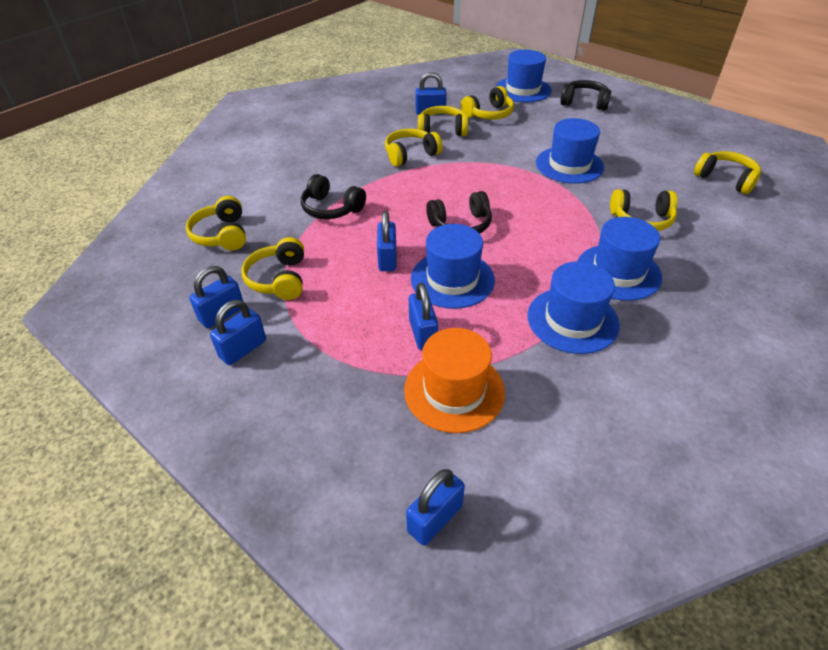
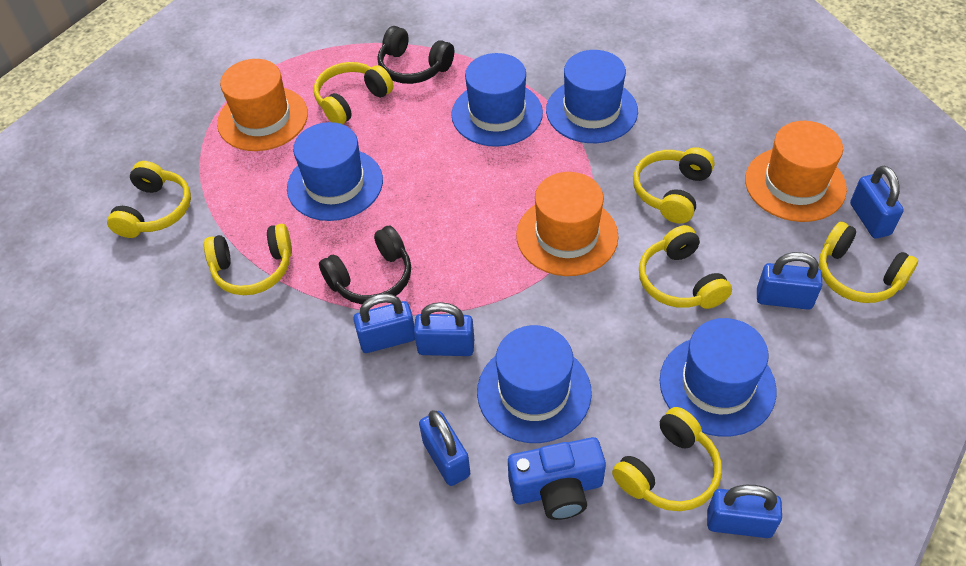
black headphones: [301,174,366,219] [426,191,492,234] [560,80,611,111] = 3 -> [319,226,411,304] [378,26,454,84] = 2
blue camera: none = 0 -> [508,437,606,520] = 1
orange hat: [404,328,505,433] = 1 -> [217,59,308,151] [516,172,619,276] [745,121,847,222] = 3

